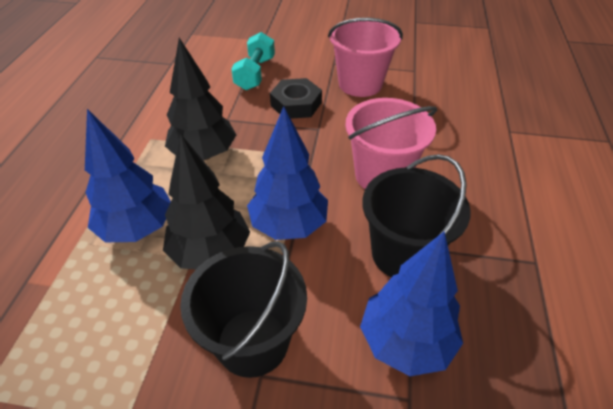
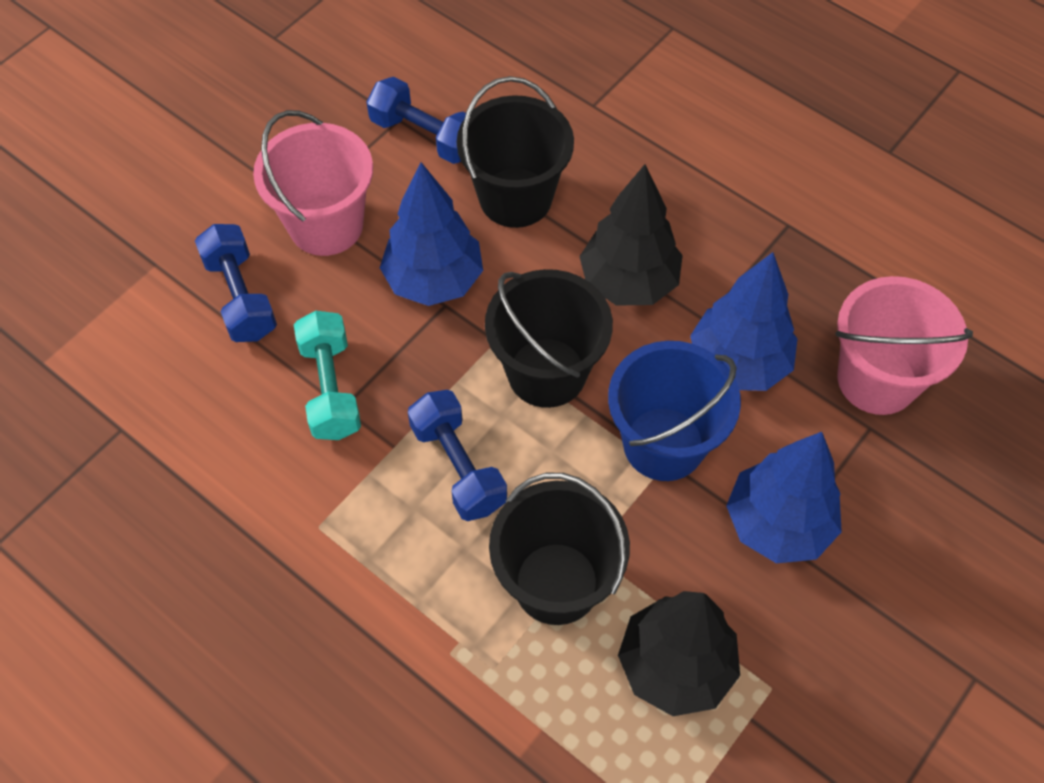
black bucket: [180,241,307,378] [362,154,471,277] = 2 -> [457,76,574,228] [485,269,613,408] [489,473,630,625] = 3
black nut: [270,78,322,119] = 1 -> none = 0
blue bucket: none = 0 -> [608,341,741,481] = 1
blue dumbbell: none = 0 -> [195,224,277,342] [366,77,466,164] [408,390,507,521] = 3

